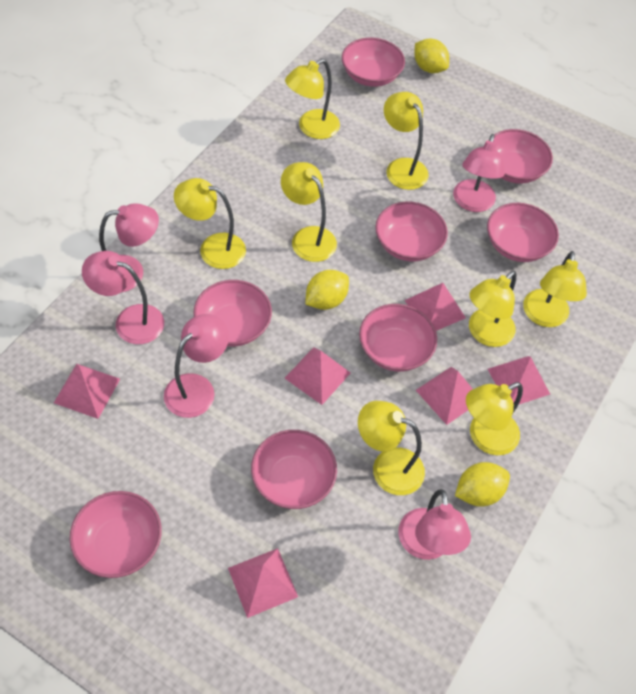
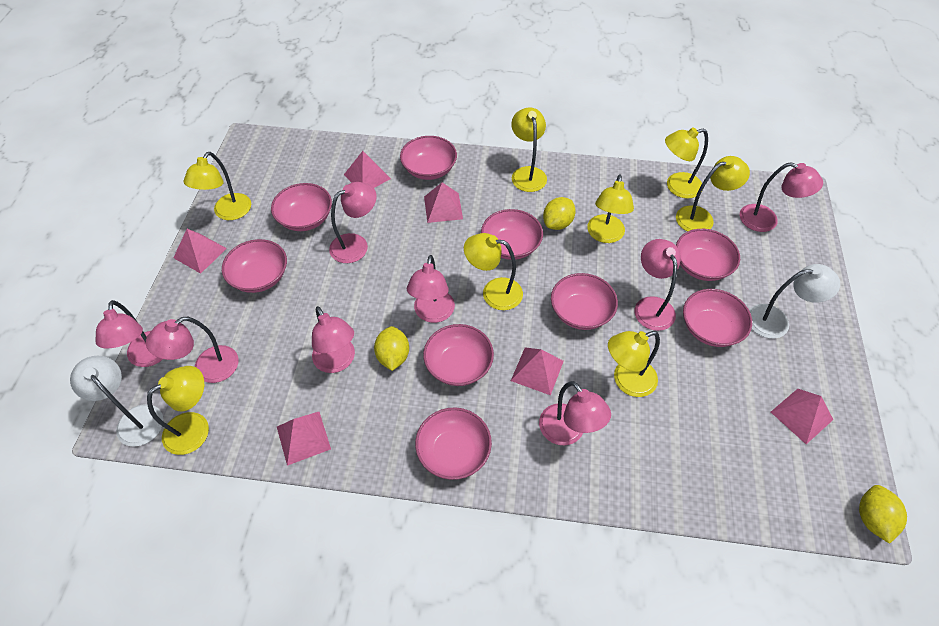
pink bowl: [69,491,162,578] [193,280,272,347] [251,430,337,509] [342,38,405,87] [359,304,437,372] [375,202,448,261] [487,203,559,262] [493,129,553,184] = 8 -> [222,239,287,293] [271,183,332,231] [400,136,457,180] [415,408,492,480] [423,324,494,386] [481,209,543,260] [551,273,618,330] [676,229,740,281] [683,289,752,347] = 9
pink lamp: [82,251,164,344] [99,203,159,292] [164,314,229,418] [398,489,471,560] [453,134,505,212] = 5 -> [95,300,163,367] [146,317,239,383] [312,306,355,373] [329,182,377,263] [407,255,455,323] [539,381,611,445] [634,239,681,331] [740,162,823,232] = 8
white lamp: none = 0 -> [70,356,163,447] [749,264,840,339] = 2

